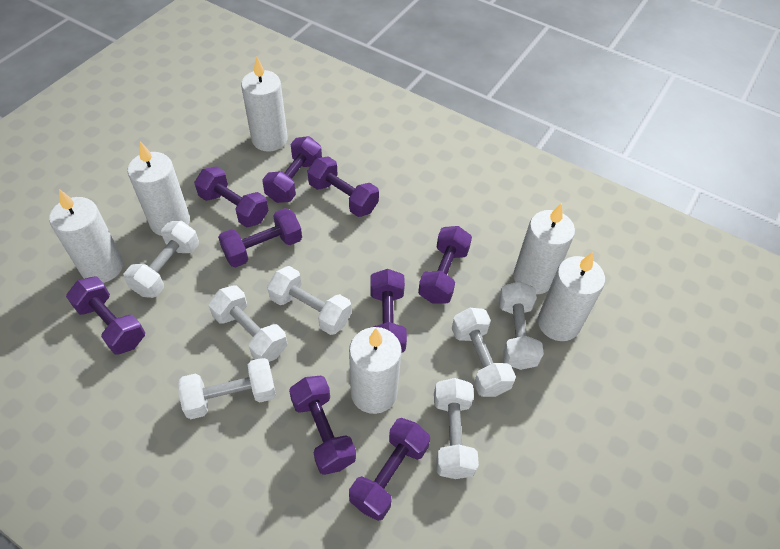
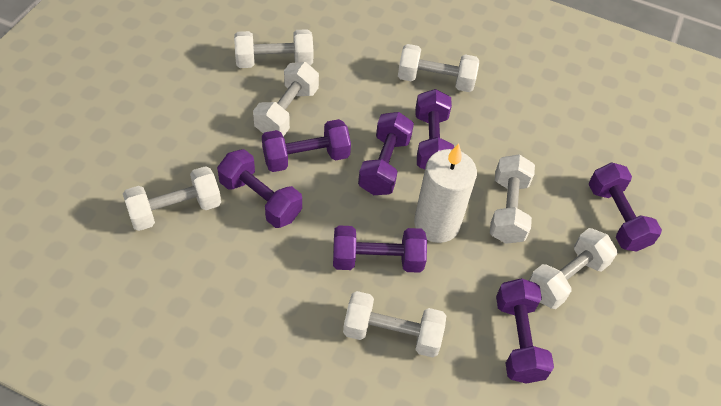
purple dumbbell: [66,276,145,355] [194,166,269,227] [218,208,302,268] [262,136,322,203] [289,376,356,475] [307,156,379,217] [349,418,430,521] [370,269,407,353] [418,226,472,304] = 9 -> [217,149,302,228] [262,119,351,172] [333,226,427,273] [358,112,414,195] [415,89,454,170] [496,278,554,384] [589,162,662,252] = 7
white candle: [49,189,123,283] [128,142,190,236] [241,57,288,152] [349,327,402,414] [513,203,575,294] [538,252,605,341] = 6 -> [414,143,477,243] = 1

